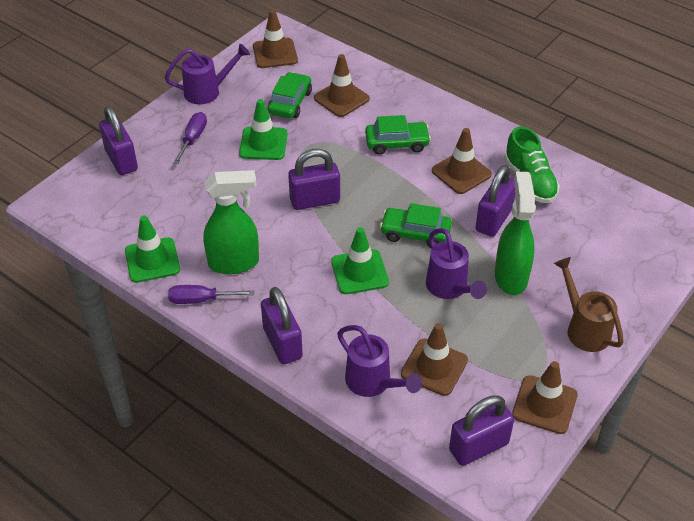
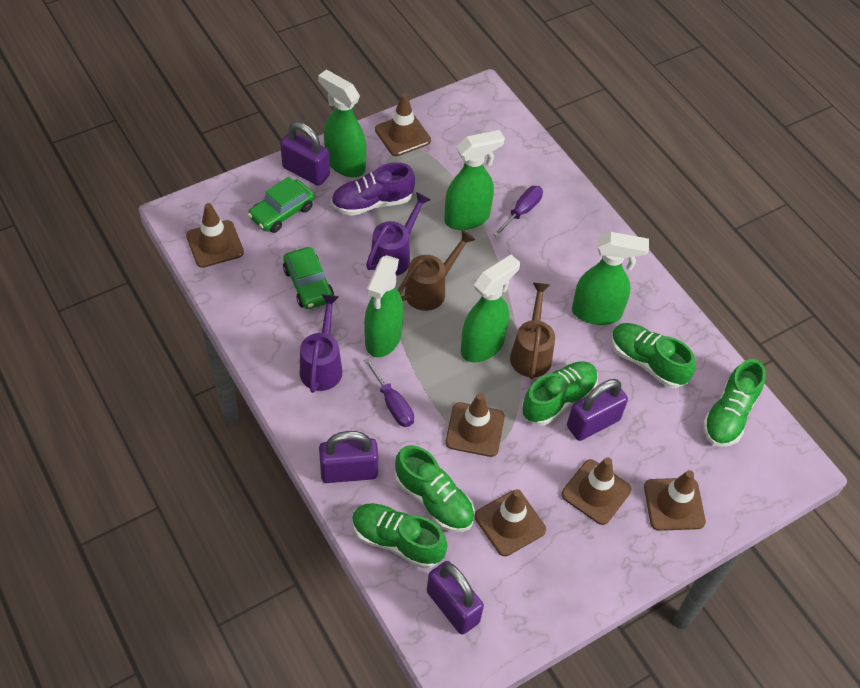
brown traffic cone: [253,10,298,68] [314,54,370,117] [401,323,468,396] [432,128,492,194] [512,361,578,434] = 5 -> [186,203,244,268] [375,93,431,156] [446,393,505,457] [475,489,546,556] [561,457,632,525] [644,470,706,531] = 6
brown watering can: [554,257,624,352] = 1 -> [398,230,475,311] [510,283,555,379] = 2
green car: [268,72,312,118] [365,115,431,155] [380,203,452,248] = 3 -> [248,177,315,233] [283,247,334,309] = 2
green shoe: [504,126,560,203] = 1 -> [352,503,447,569] [395,445,475,532] [521,361,598,426] [611,323,696,388] [703,359,766,447] = 5
green spray bottle: [204,170,259,274] [495,172,536,295] = 2 -> [318,70,366,177] [364,255,403,357] [444,130,505,230] [461,255,520,363] [572,232,649,325] = 5
green traffic cone: [125,216,180,283] [239,99,288,160] [331,227,389,294] = 3 -> none = 0
purple padlock: [99,106,138,175] [261,287,303,364] [288,149,340,210] [449,395,514,466] [475,165,515,237] = 5 -> [280,122,330,186] [319,431,378,483] [427,561,484,634] [567,379,628,441] = 4
purple shoe: none = 0 -> [331,162,415,216] = 1
purple watering can: [164,44,250,104] [337,325,422,397] [426,228,487,299] = 3 -> [300,294,342,393] [366,192,430,276] = 2

